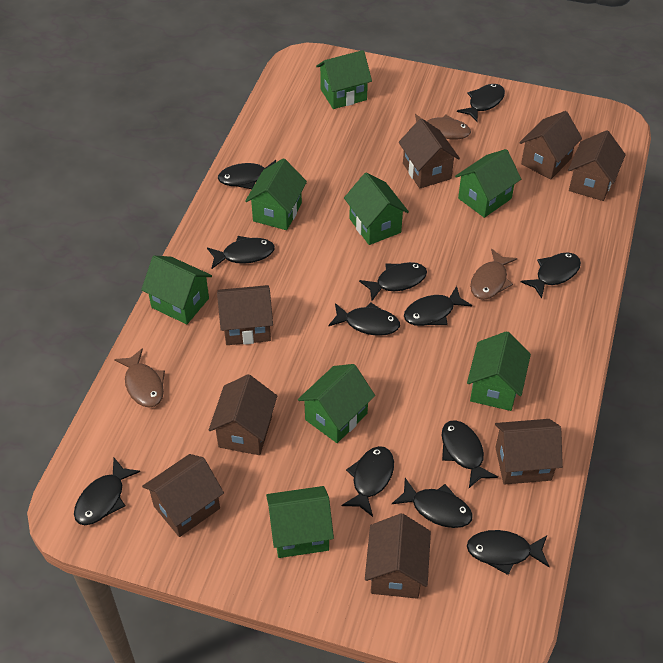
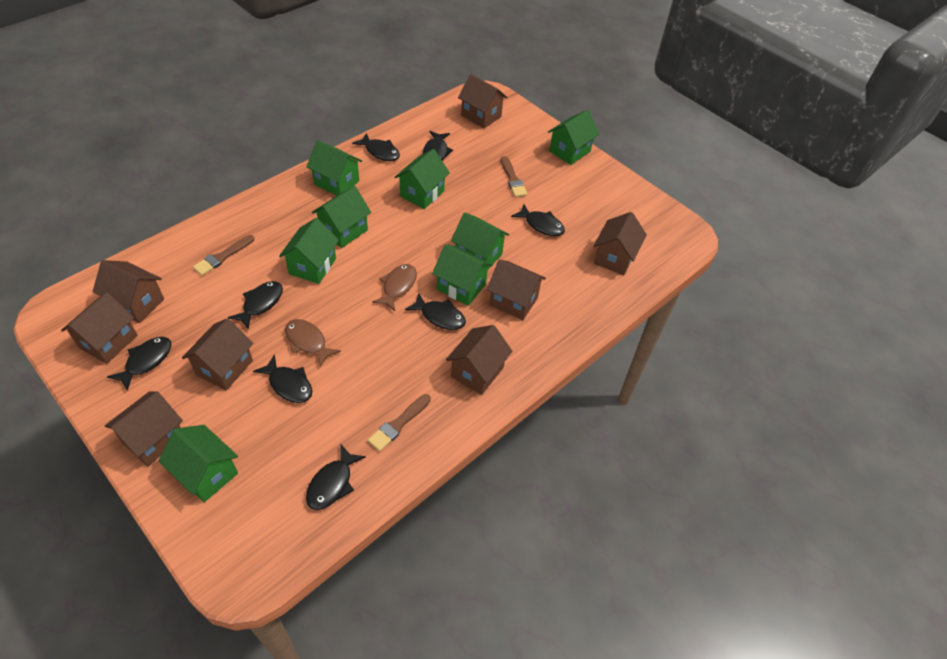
black fish: [74,458,140,525] [207,236,275,269] [218,160,276,189] [328,302,400,336] [342,446,394,517] [359,262,427,301] [392,478,473,528] [404,286,472,326] [442,420,498,488] [457,84,505,122] [467,530,550,575] [521,252,581,299] = 12 -> [107,337,171,391] [228,281,283,330] [253,354,312,403] [306,443,366,510] [352,133,400,161] [405,292,466,330] [423,131,453,161] [511,204,565,236] = 8
brown brush: none = 0 -> [193,235,254,276] [368,394,431,451] [501,156,527,197] = 3
brown fish: [114,348,165,408] [410,114,471,139] [470,249,517,300] = 3 -> [285,319,341,367] [372,264,417,311] = 2

